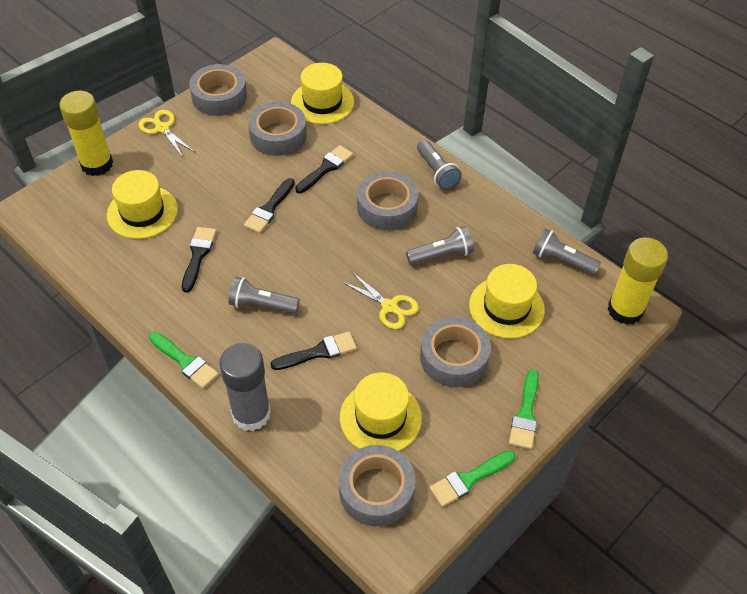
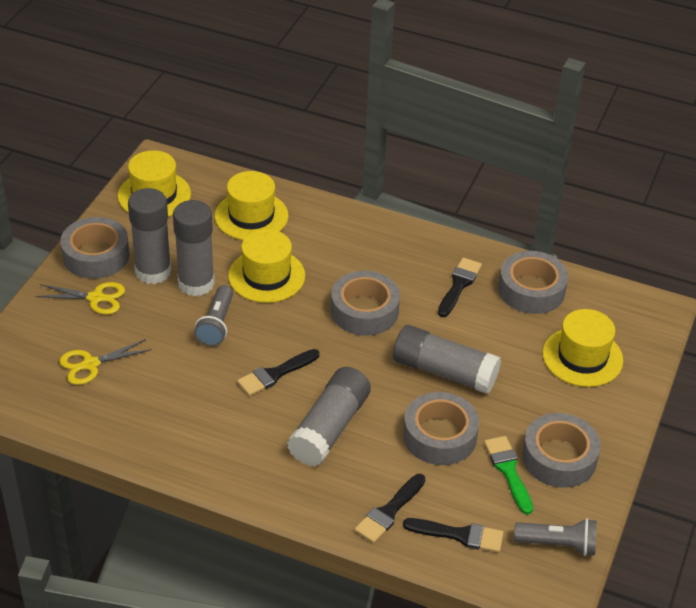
green brush: [149,332,219,389] [429,451,515,507] [509,369,539,449] = 3 -> [484,436,533,515] = 1
grey flashlight: [228,277,300,314] [406,226,474,265] [417,140,462,190] [533,228,601,275] = 4 -> [194,285,233,346] [514,518,597,556] = 2
grey glue stick: [219,343,271,431] = 1 -> [128,188,172,284] [173,200,215,296] [287,367,371,467] [393,325,501,394] = 4
yellow glue stick: [59,91,113,176] [608,237,668,325] = 2 -> none = 0

